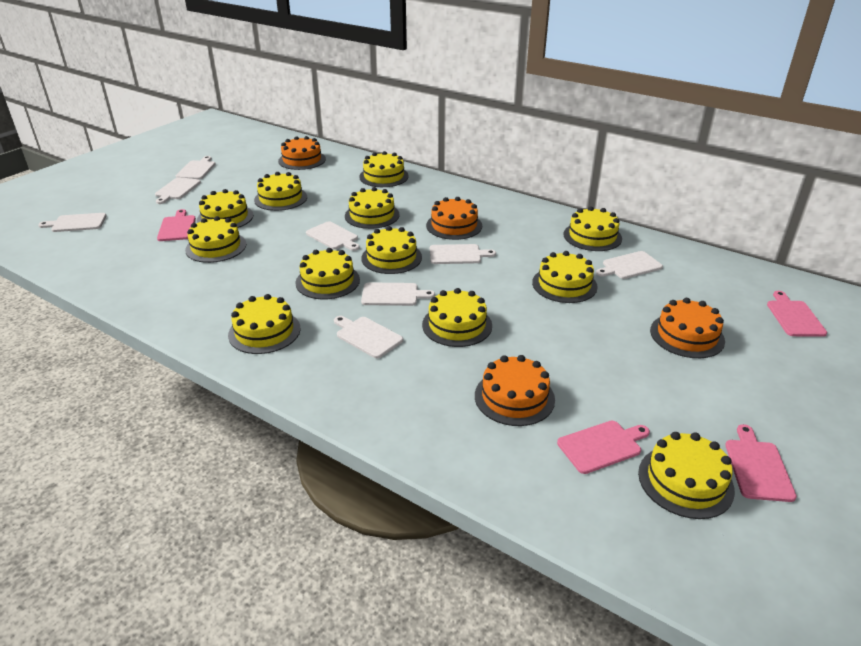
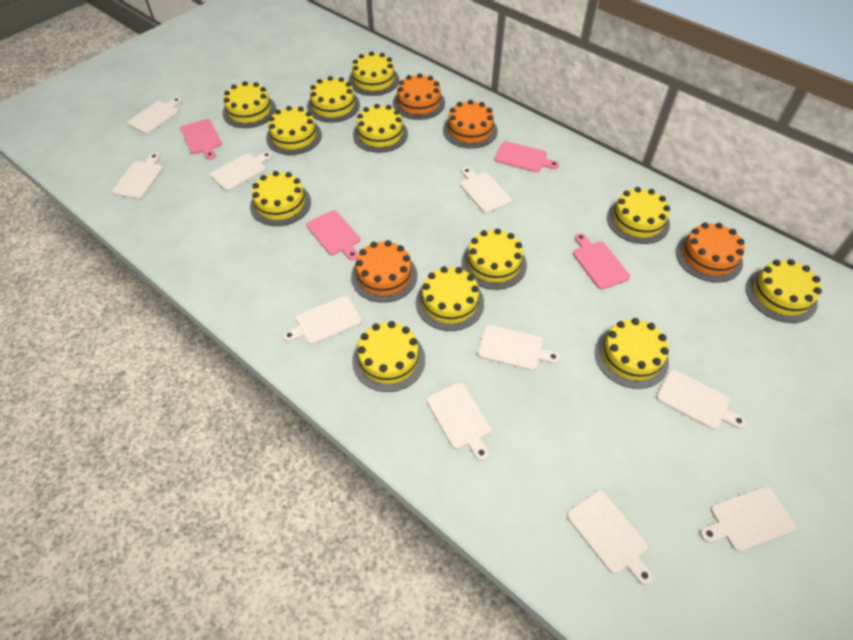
white cutting board: [38,213,107,232] [155,177,201,204] [176,156,216,180] [306,222,360,251] [334,316,403,358] [361,282,435,306] [430,244,496,264] [596,251,663,279] = 8 -> [112,153,163,199] [127,97,182,134] [210,152,272,191] [283,296,362,345] [426,382,491,461] [460,167,512,213] [478,325,560,371] [567,490,653,585] [656,370,746,430] [700,486,796,552] = 10

